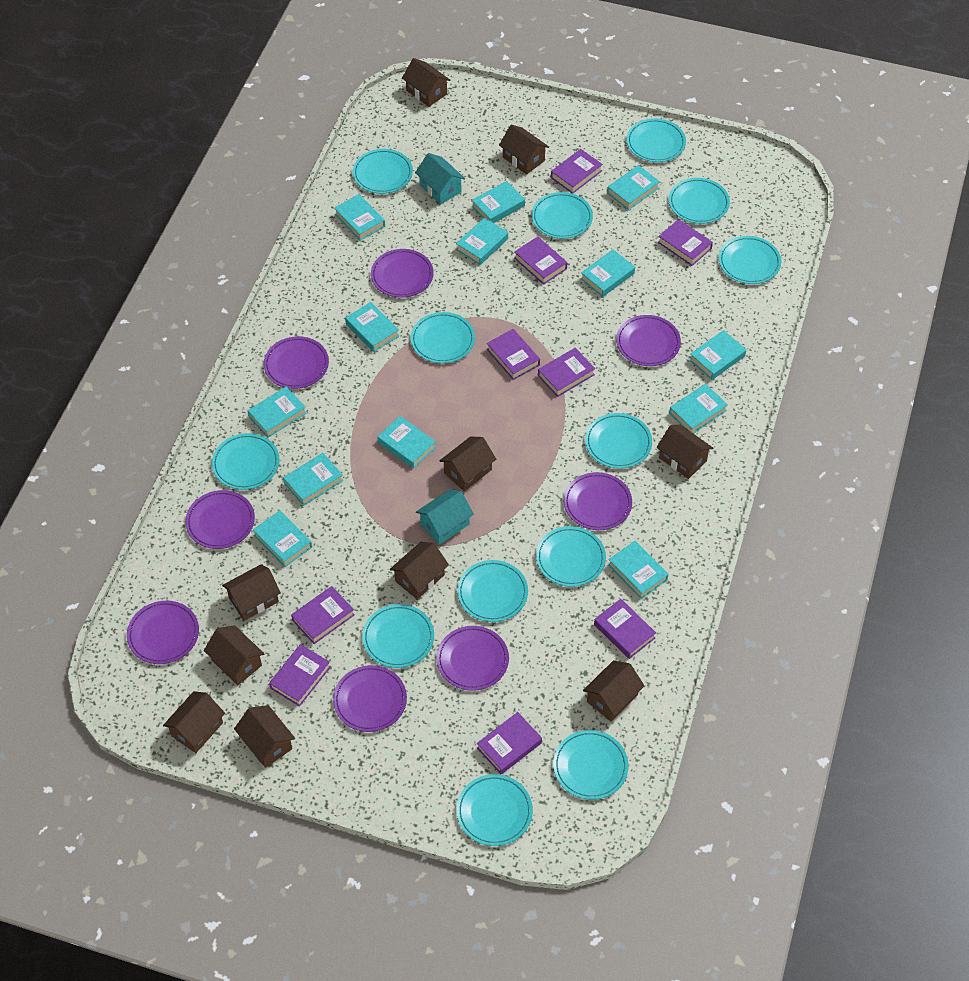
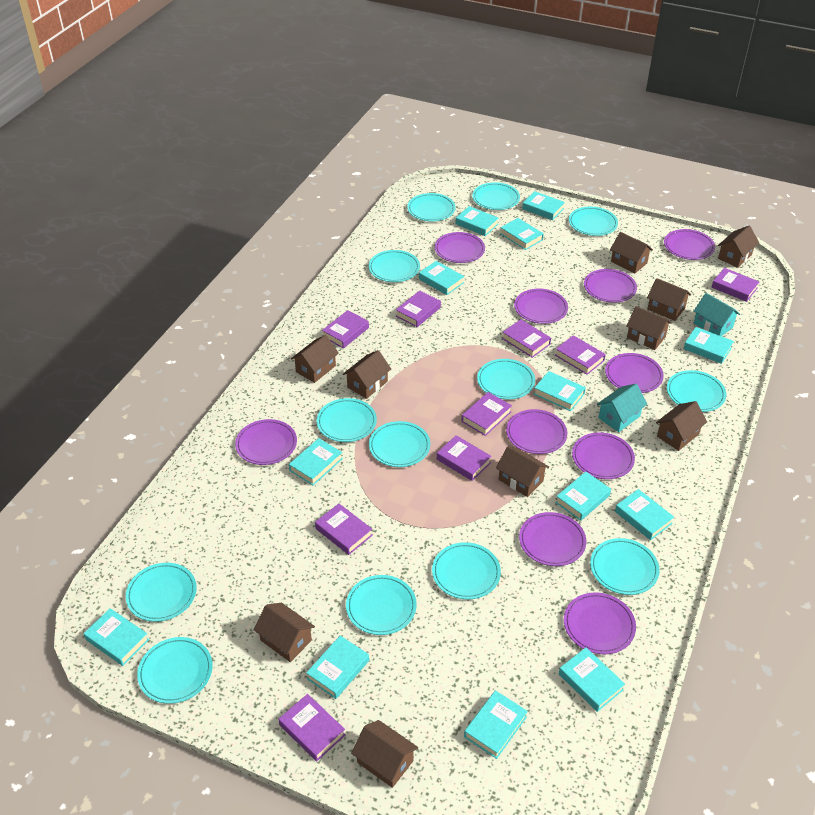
purple plate: [127,600,199,664] [185,490,255,549] [264,336,329,389] [333,665,407,732] [371,249,434,298] [436,626,509,691] [564,472,632,530] [616,315,681,366] = 8 -> [235,419,297,465] [435,232,485,263] [506,409,567,454] [514,289,568,324] [519,512,586,566] [564,592,636,654] [572,432,635,479] [584,269,637,303] [605,353,664,393] [664,229,715,260] = 10

